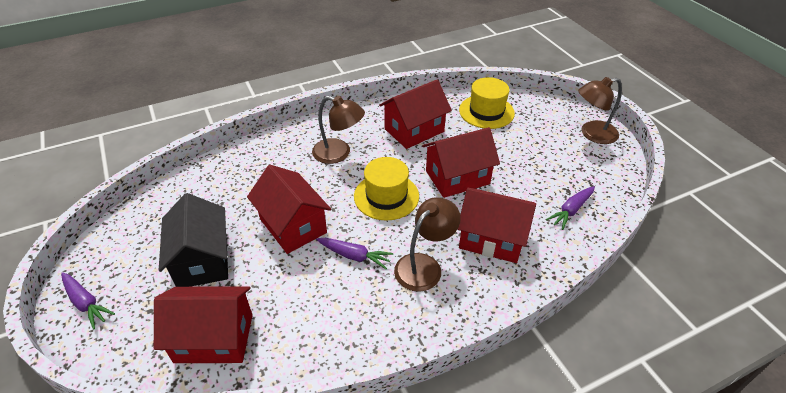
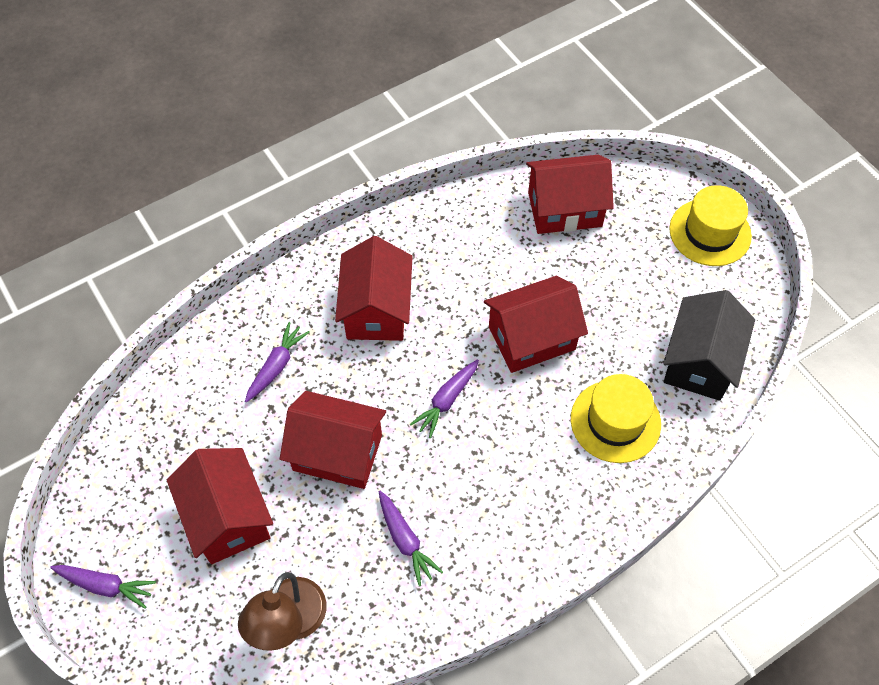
brown lamp: [312,96,365,164] [394,197,461,292] [578,77,622,144] = 3 -> [238,572,327,651] = 1
purple carrot: [61,272,115,329] [316,238,393,269] [546,186,595,230] = 3 -> [50,565,156,609] [245,322,310,403] [379,491,443,587] [410,360,479,438] = 4

